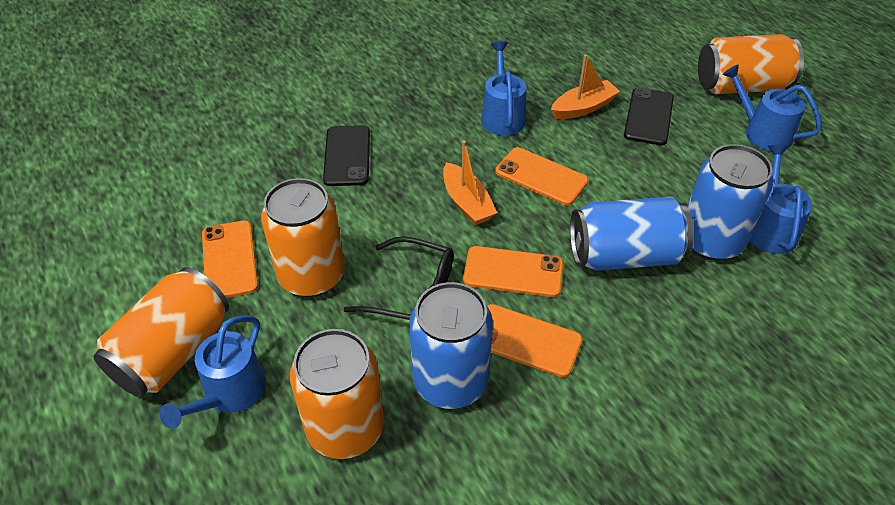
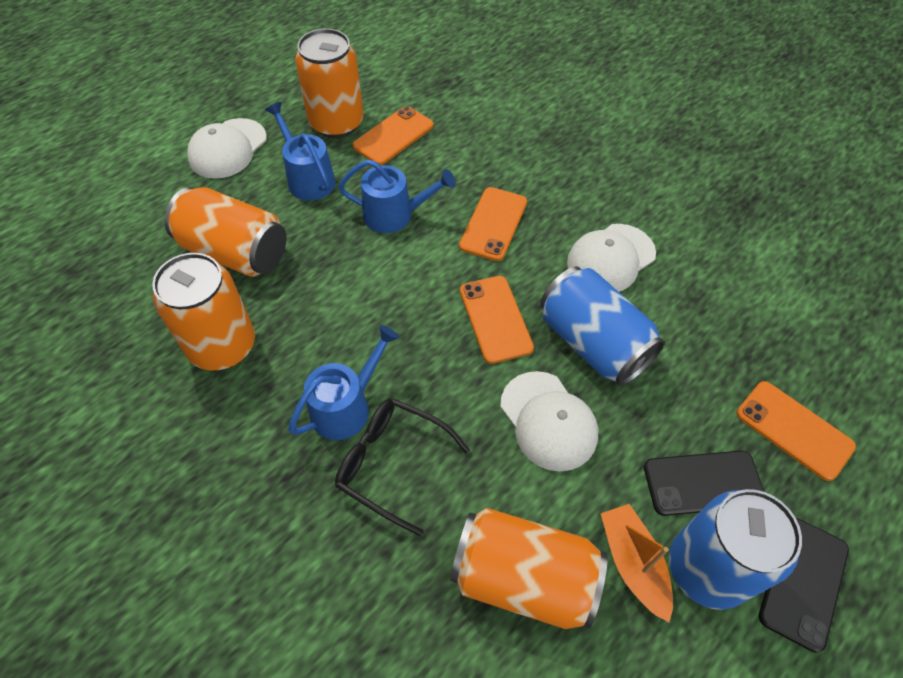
blue can: [409,282,493,409] [570,197,694,271] [687,144,773,260] = 3 -> [540,267,665,386] [669,489,802,610] = 2
blue watering can: [159,315,266,429] [481,41,526,136] [722,64,822,151] [749,145,812,254] = 4 -> [265,102,336,201] [288,325,399,440] [338,159,456,233] = 3
orange boat: [443,140,497,225] [551,55,620,119] = 2 -> [601,504,673,622] = 1
white cap: none = 0 -> [187,118,267,179] [500,371,598,472] [567,224,656,292] = 3

